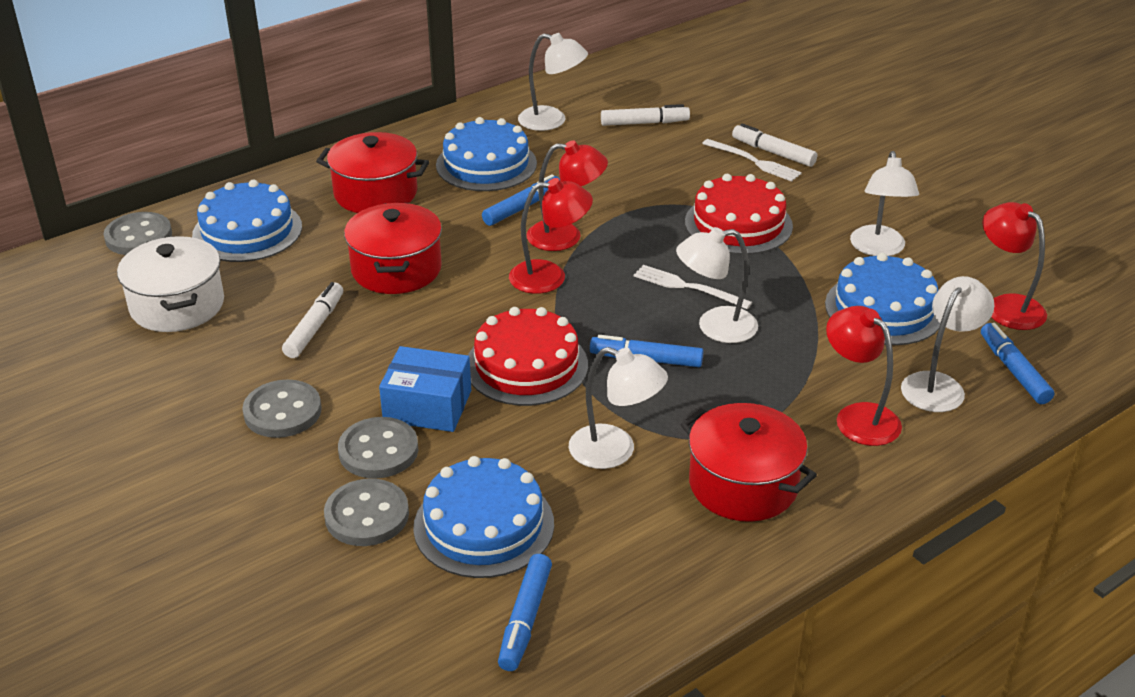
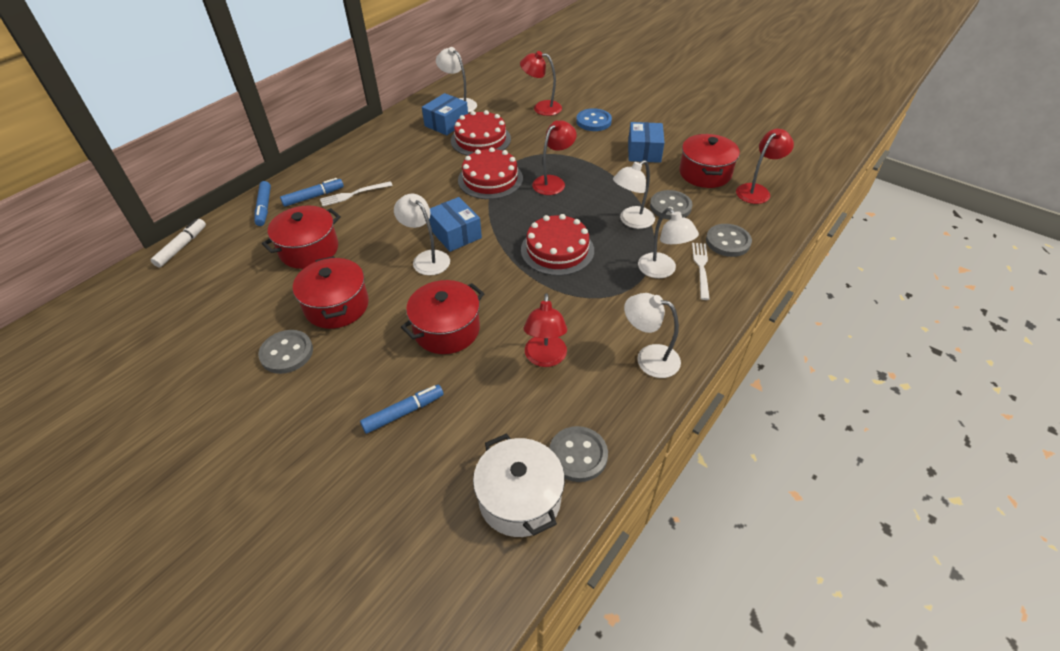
blue box: [379,346,471,432] = 1 -> [422,93,468,135] [429,197,482,252] [628,122,665,163] = 3
blue button: none = 0 -> [576,108,612,131] = 1
blue cake: [192,179,302,262] [413,456,554,578] [436,117,537,191] [825,253,940,345] = 4 -> none = 0
blue marker: [482,174,560,226] [498,554,552,671] [590,335,703,367] [981,323,1054,404] = 4 -> [254,181,271,226] [280,178,344,207] [360,385,444,434] = 3
red cake: [468,307,588,406] [685,174,793,255] = 2 -> [451,110,511,156] [458,147,523,199] [521,214,594,276] = 3
red pot: [316,132,429,213] [344,203,442,294] [680,403,817,522] = 3 -> [262,205,341,269] [293,256,369,329] [401,280,485,354] [679,134,740,188] = 4
white marker: [282,282,343,358] [601,104,690,126] [732,123,817,167] = 3 -> [150,219,206,268] = 1

